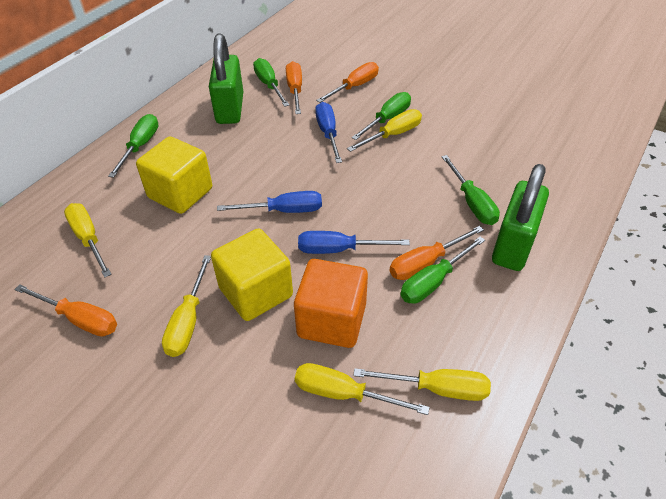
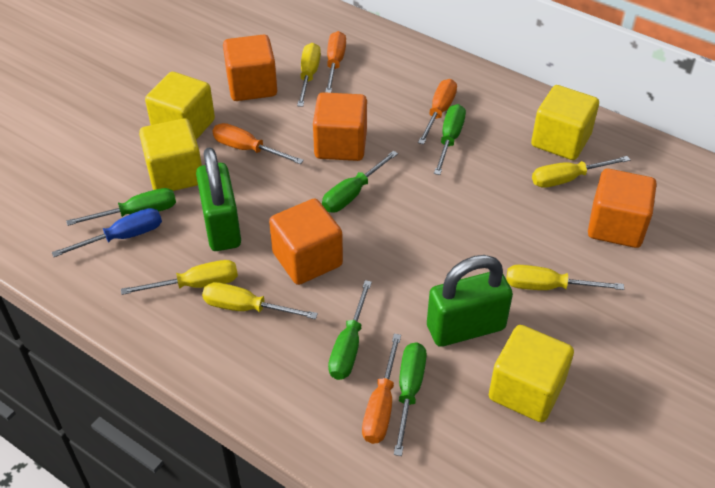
blue screwdriver: [217,191,322,213] [298,231,410,254] [315,102,342,163] = 3 -> [52,208,162,257] = 1
orange cube: [294,259,368,348] = 1 -> [223,34,277,101] [269,199,343,285] [313,92,367,161] [588,169,657,248] = 4
yellow cube: [136,137,212,214] [211,229,293,321] = 2 -> [139,118,202,191] [145,72,215,140] [489,325,574,422] [531,85,599,160] = 4

